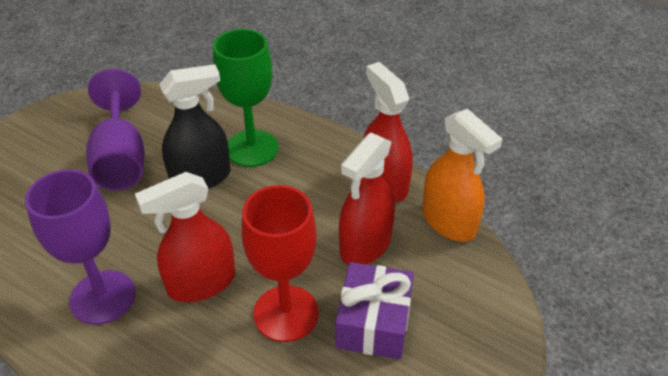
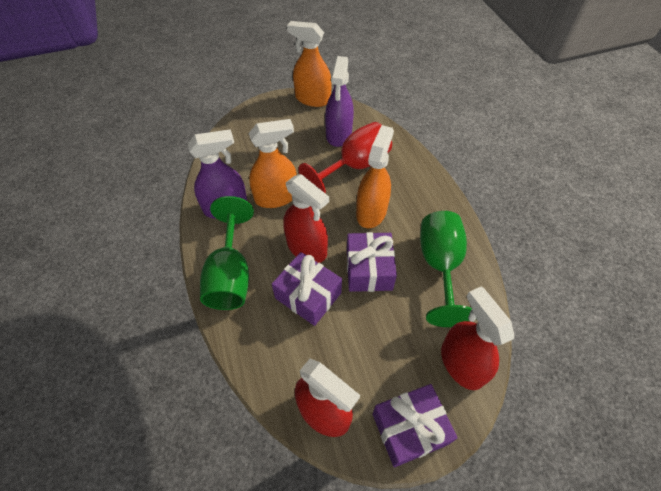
black spray bottle: [159,64,231,188] = 1 -> none = 0
green goblet: [213,29,278,167] = 1 -> [200,196,254,310] [420,211,472,327] = 2
orange spray bottle: [422,109,503,242] = 1 -> [249,119,297,208] [287,21,332,107] [356,125,394,229] = 3
purple gift: [335,262,414,359] = 1 -> [272,252,342,326] [347,232,397,292] [373,384,457,467] = 3
purple goblet: [25,169,136,325] [86,69,145,190] = 2 -> none = 0
purple spray bottle: none = 0 -> [188,129,247,219] [325,56,354,147] = 2

